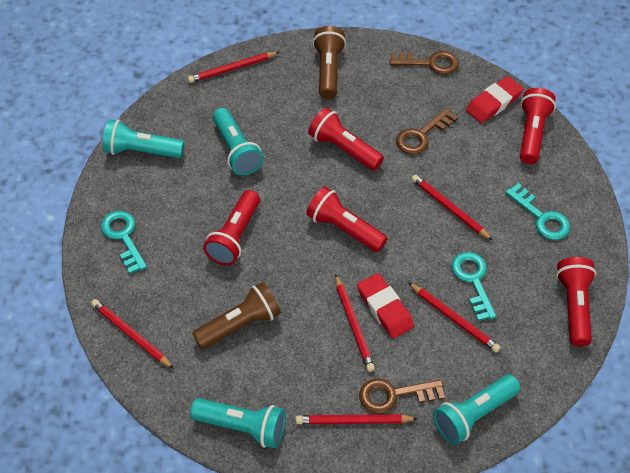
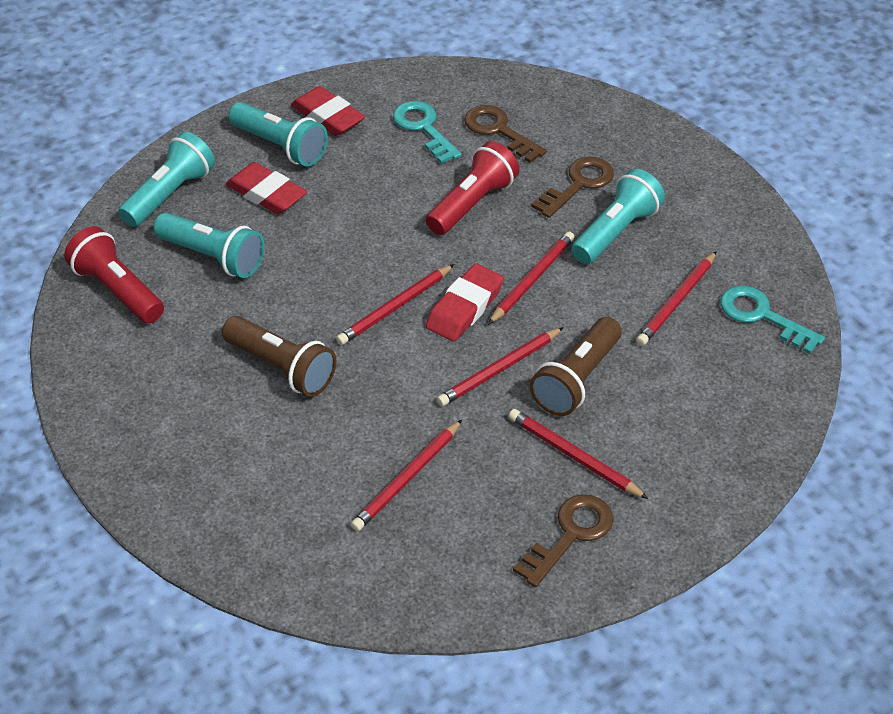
red eraser: [357,273,414,339] [466,76,523,123] = 2 -> [226,162,307,214] [291,86,365,136] [426,264,504,342] = 3
red flashlight: [203,190,260,265] [306,186,387,252] [308,108,384,171] [520,88,556,164] [556,257,596,346] = 5 -> [64,226,164,324] [426,141,519,235] = 2
turquoise key: [101,211,147,274] [451,252,496,321] [505,183,570,240] = 3 -> [393,101,462,164] [720,285,825,354] = 2

